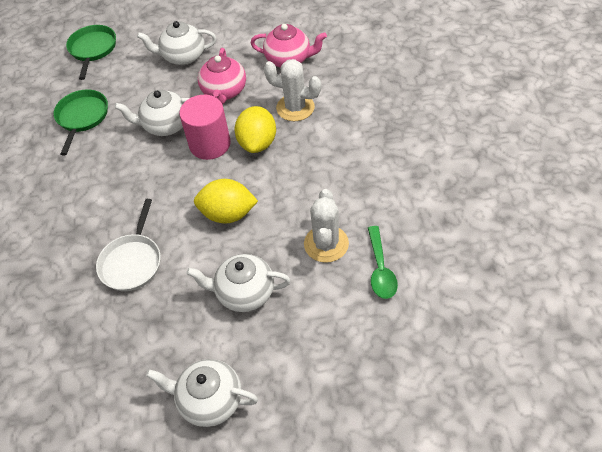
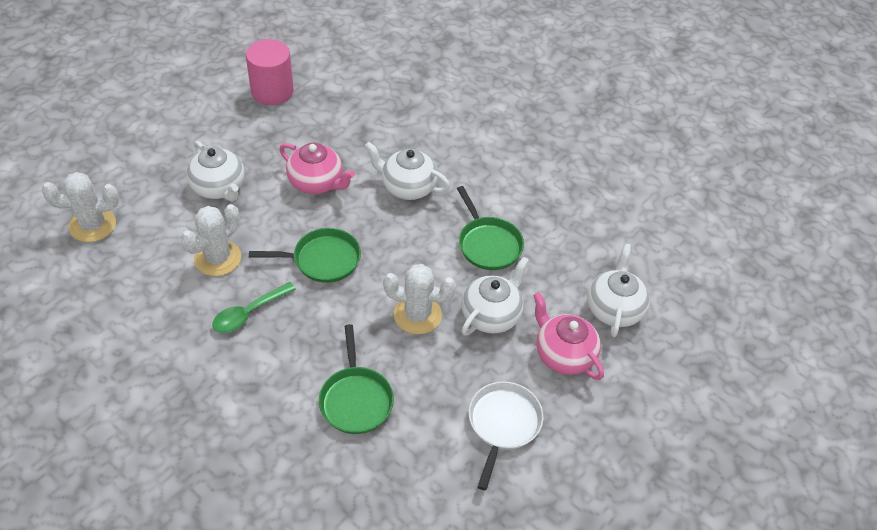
green pan: [54,89,108,156] [66,25,116,80] = 2 -> [249,228,361,283] [319,324,394,434] [457,186,524,270] = 3
white cactus: [264,59,321,121] [304,189,349,263] = 2 -> [42,172,119,242] [181,204,241,276] [383,264,456,335] = 3
yellow lemon: [194,179,258,224] [234,106,276,153] = 2 -> none = 0

